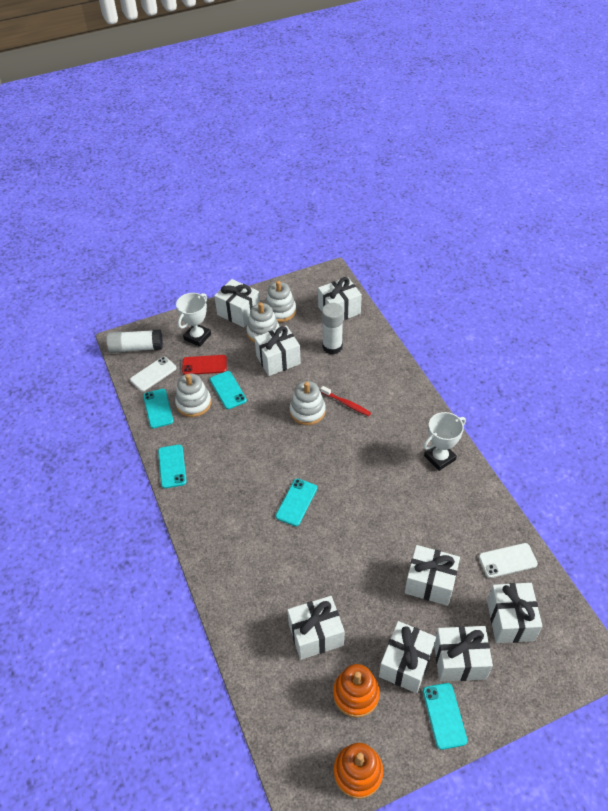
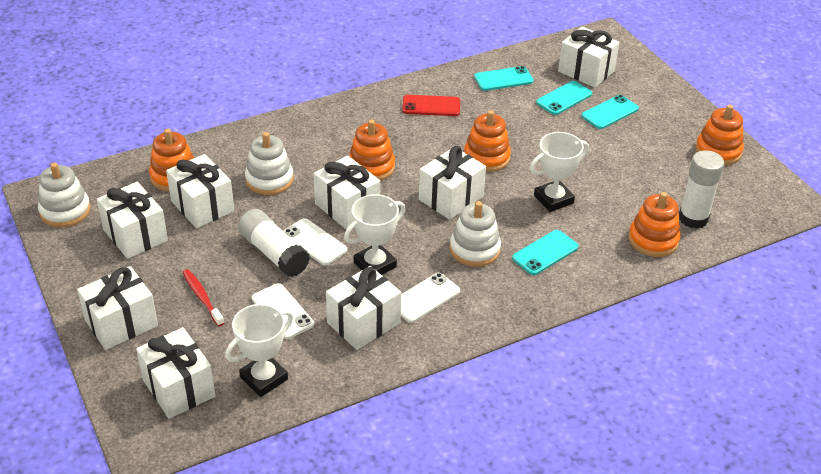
orange stacking toy: [333,664,380,718] [334,743,383,799] = 2 -> [149,129,194,192] [349,119,395,181] [464,110,511,172] [628,192,681,257] [696,104,744,165] = 5
turquoise phone: [143,389,174,429] [158,445,187,488] [210,371,247,409] [276,478,317,526] [423,683,467,750] = 5 -> [474,66,534,91] [512,230,579,275] [536,81,592,115] [581,95,639,129] = 4
white phone: [130,357,177,392] [479,543,538,578] = 2 -> [252,283,314,339] [283,218,347,265] [401,273,460,323] = 3
white stacking toy: [175,373,211,417] [247,302,279,343] [265,281,296,322] [290,381,326,425] = 4 -> [38,163,91,227] [245,132,293,195] [450,201,501,267] = 3
white trophy: [176,293,211,347] [423,412,466,471] = 2 -> [225,304,293,397] [344,194,405,275] [530,132,589,212] = 3

